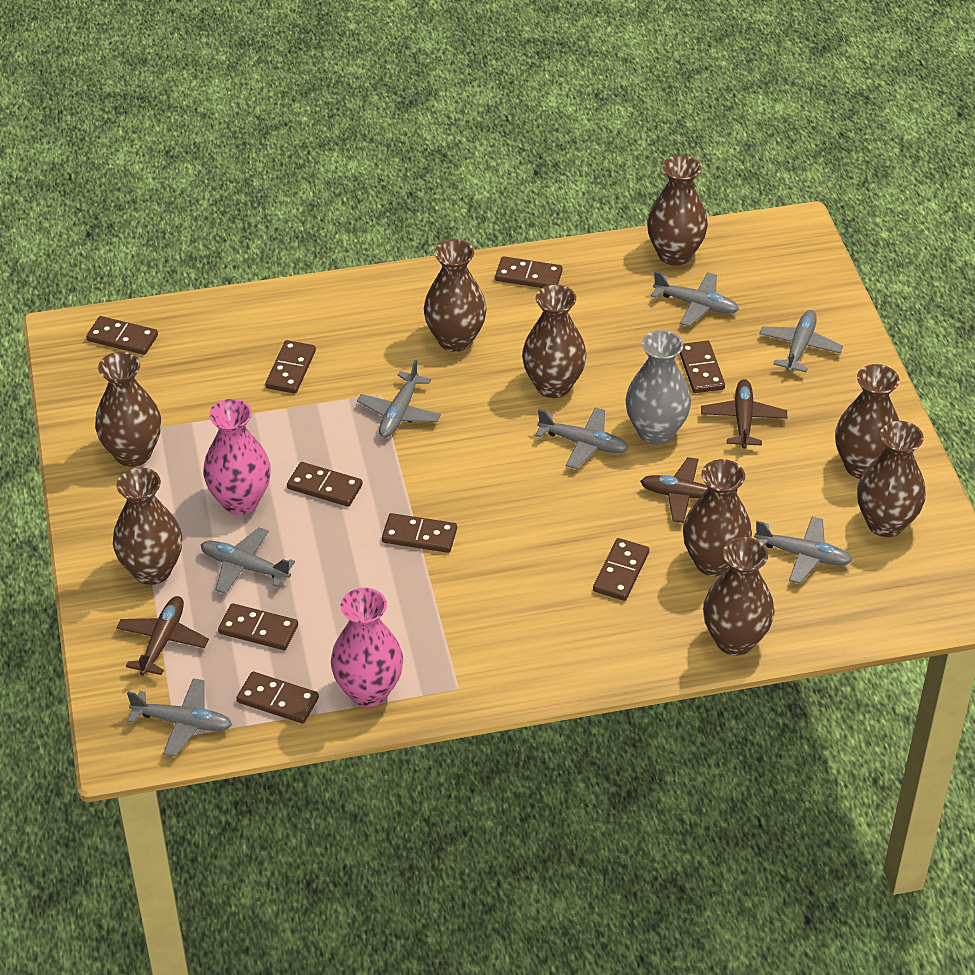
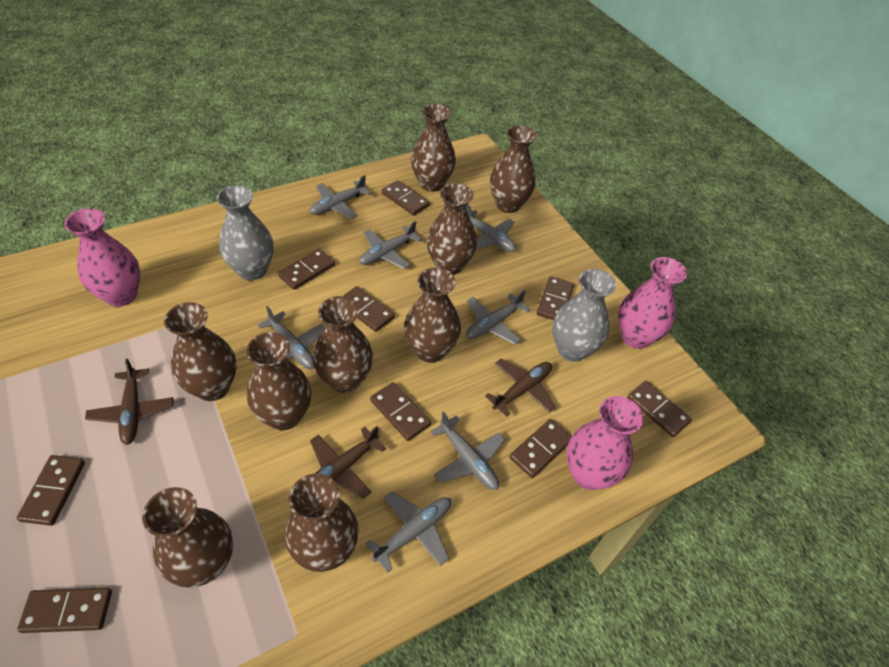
grey vase: [625,330,691,445] = 1 -> [217,185,274,280] [552,269,616,362] = 2
pink vase: [203,399,271,515] [331,588,403,707] = 2 -> [64,208,140,307] [566,396,643,490] [618,257,687,349] = 3

